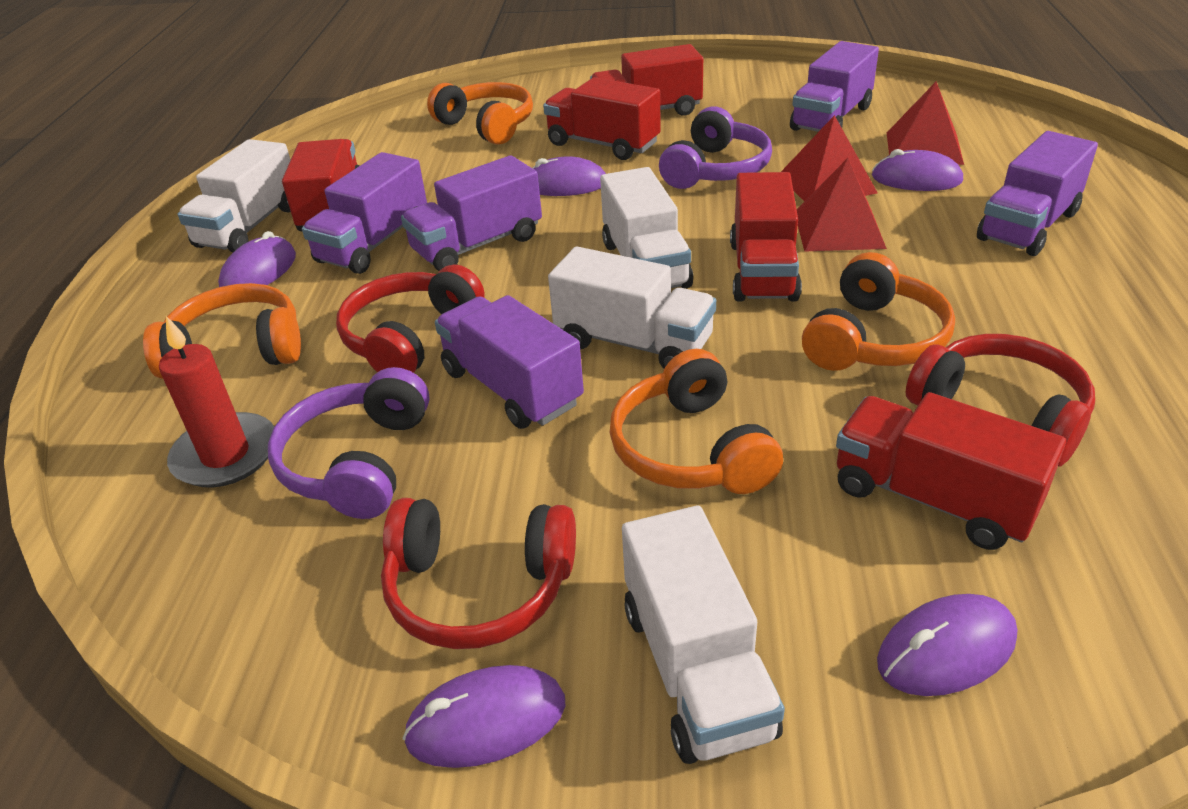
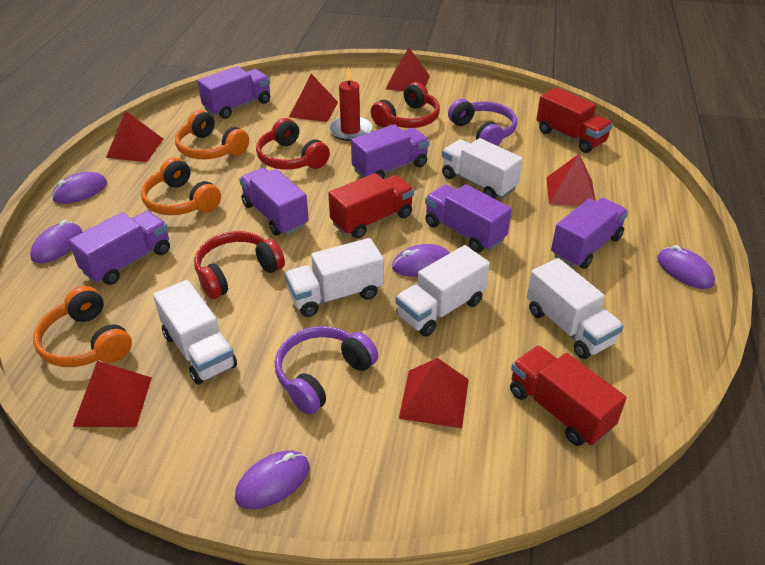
orange headphones: [143,283,301,379] [427,82,533,145] [609,349,783,494] [802,252,955,371] = 4 -> [33,286,132,367] [141,158,221,215] [175,110,249,159] = 3
purple truck: [302,152,427,274] [401,155,542,271] [435,295,584,429] [790,41,879,132] [977,131,1098,256] = 5 -> [69,211,170,285] [197,66,270,119] [239,168,309,236] [351,124,429,179] [425,184,512,253] [551,198,628,269] = 6
red pyramid: [781,115,878,201] [797,158,887,251] [887,82,964,165] = 3 -> [72,361,152,427] [106,111,163,162] [289,74,338,122] [386,48,430,91] [399,358,469,428] [546,154,596,206] = 6
red truck: [282,139,360,231] [543,77,661,160] [590,44,703,116] [730,172,802,302] [836,392,1066,550] = 5 -> [328,173,414,239] [510,345,627,446] [536,87,613,153] = 3
white truck: [178,139,291,253] [548,247,716,369] [600,167,693,288] [622,506,785,764] = 4 -> [153,280,237,385] [285,238,384,317] [395,245,490,337] [442,138,523,199] [527,258,624,359] = 5

